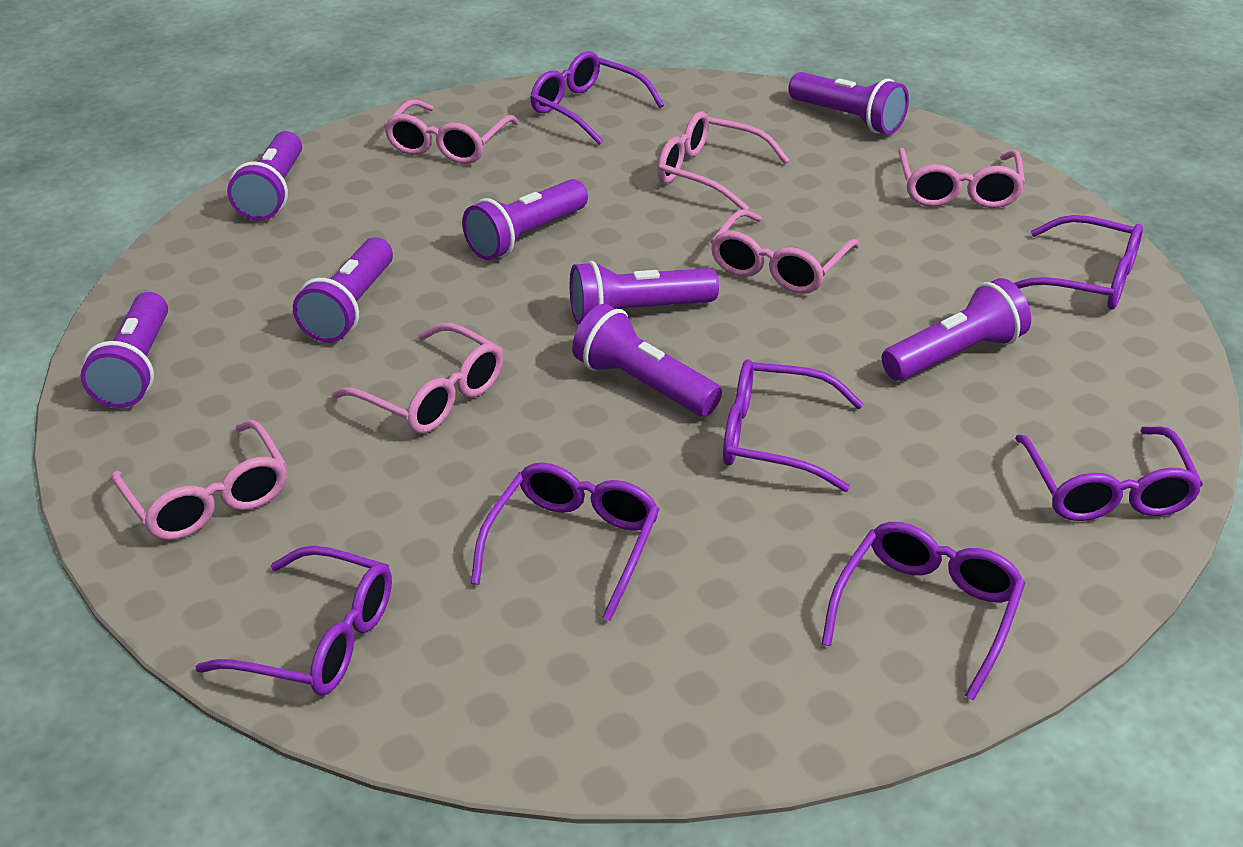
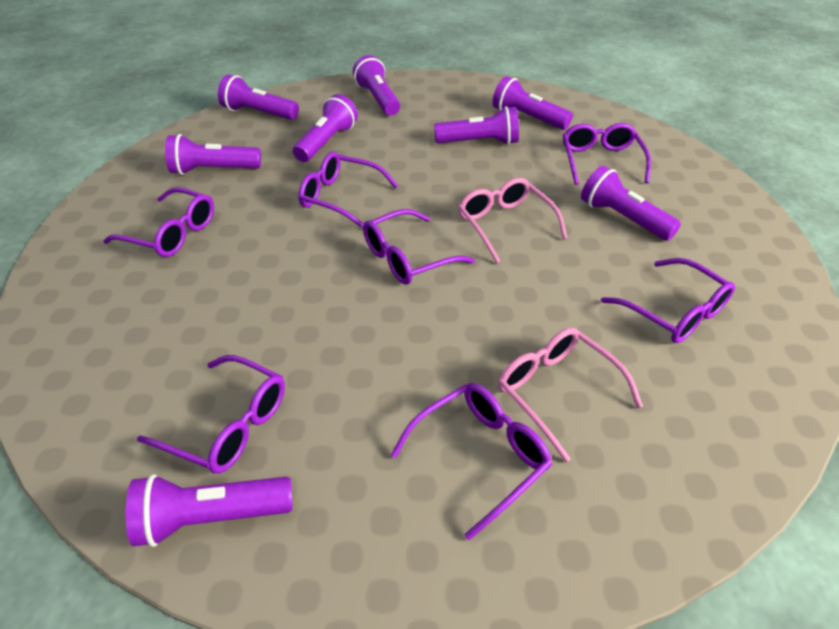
pink glasses: [111,420,287,540] [332,323,503,434] [384,99,519,164] [657,112,790,210] [710,209,860,294] [898,148,1025,208] = 6 -> [458,178,568,263] [498,327,643,462] = 2

